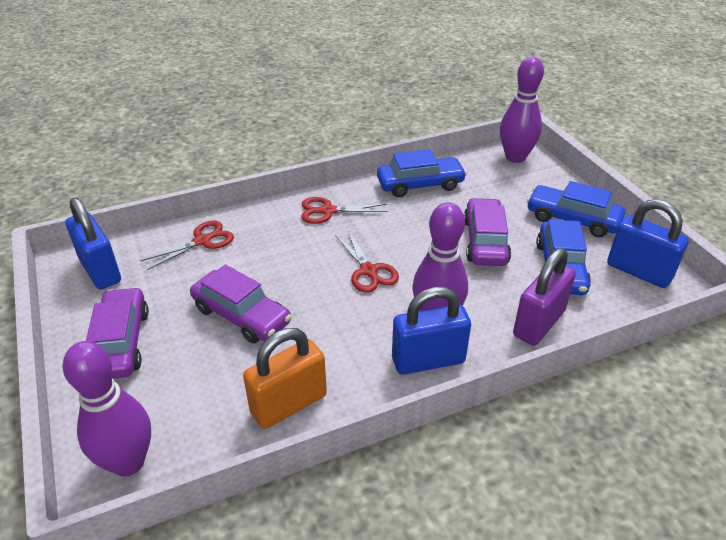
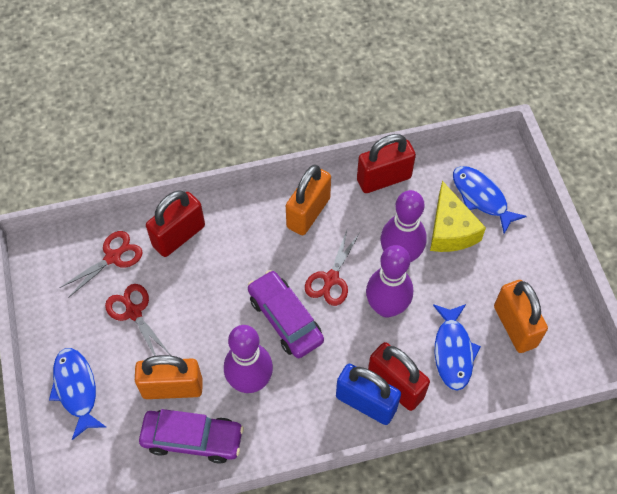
blue car: [377,149,467,197] [527,181,625,238] [536,219,591,295] = 3 -> none = 0
blue fish: none = 0 -> [49,348,106,440] [433,304,481,391] [453,166,527,234] = 3
blue padlock: [66,198,121,290] [392,287,471,375] [607,199,689,288] = 3 -> [336,364,401,425] = 1
orange padlock: [243,328,327,429] = 1 -> [135,355,202,399] [286,165,331,235] [494,280,548,353] = 3
purple car: [86,287,149,379] [190,264,292,343] [464,198,511,266] = 3 -> [139,409,244,464] [248,270,324,358] = 2
purple padlock: [513,248,576,346] = 1 -> none = 0
red padlock: none = 0 -> [146,190,205,257] [357,134,416,193] [368,342,430,411] = 3
yellow cheese: none = 0 -> [430,181,486,252] = 1

